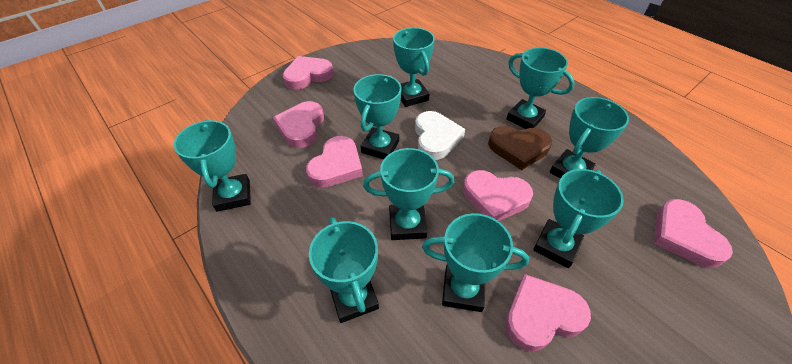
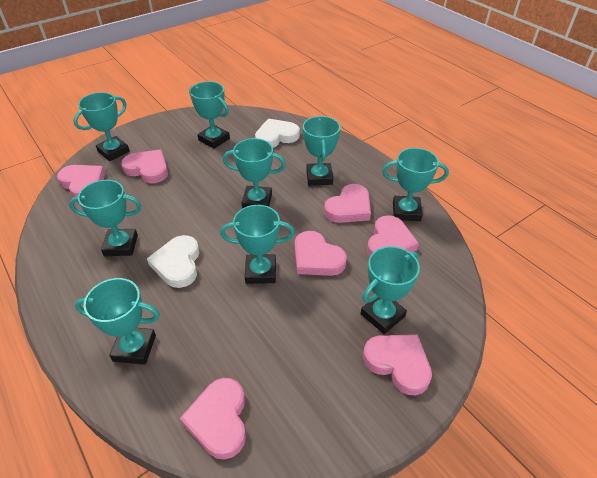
brown heart: [488,126,552,170] = 1 -> none = 0
pink heart: [273,101,324,148] [283,56,333,90] [306,136,363,188] [463,170,533,221] [505,274,591,352] [654,199,733,268] = 6 -> [57,165,105,198] [121,150,168,184] [180,378,246,459] [295,231,347,276] [324,184,371,223] [363,334,432,395] [367,215,419,257] = 7
white heart: [415,111,465,160] = 1 -> [147,235,199,288] [255,119,300,147] = 2

